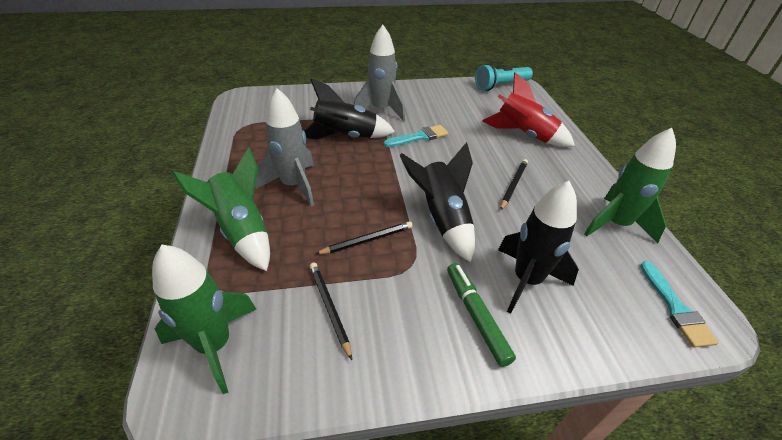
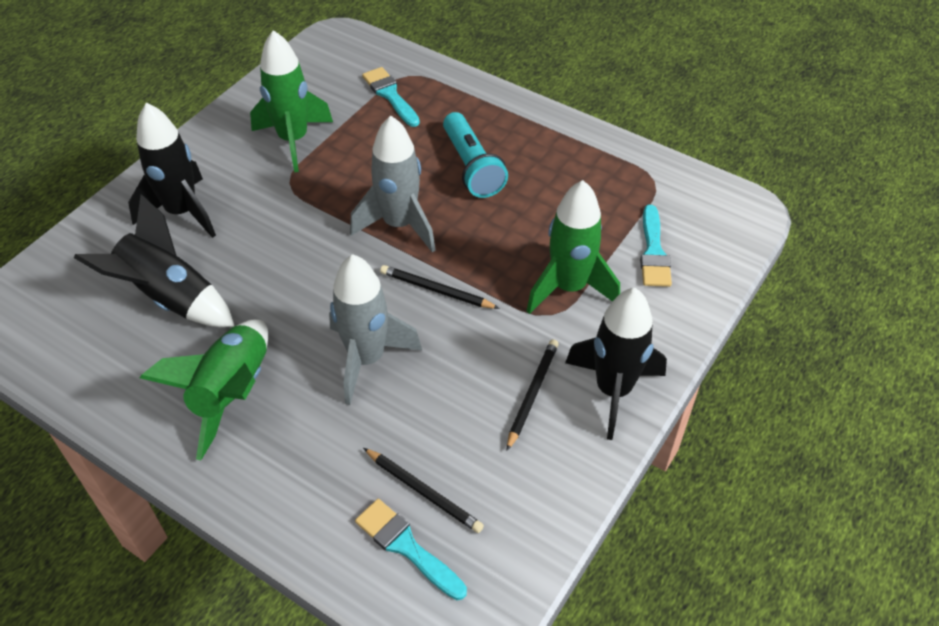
green marker: [447,263,516,367] = 1 -> none = 0
red rocket: [482,72,575,147] = 1 -> none = 0
turquoise brush: [384,125,448,147] [640,261,719,348] = 2 -> [355,499,467,600] [362,67,420,127] [640,205,672,287] = 3

